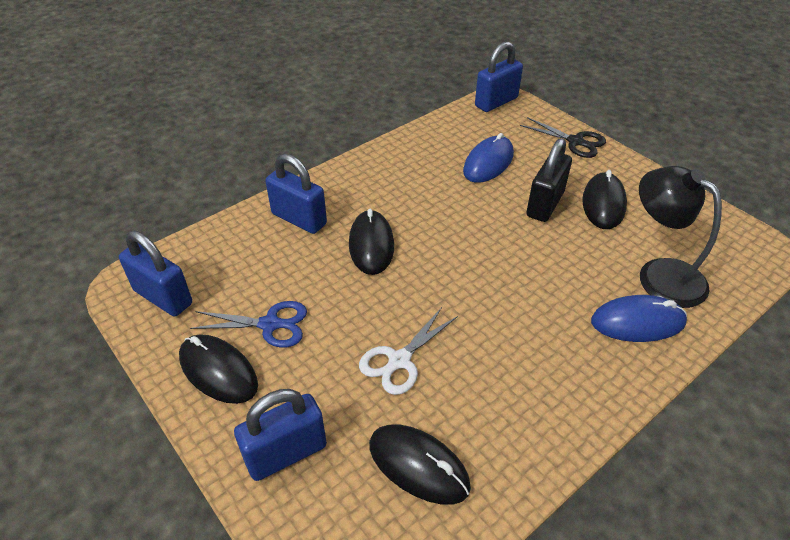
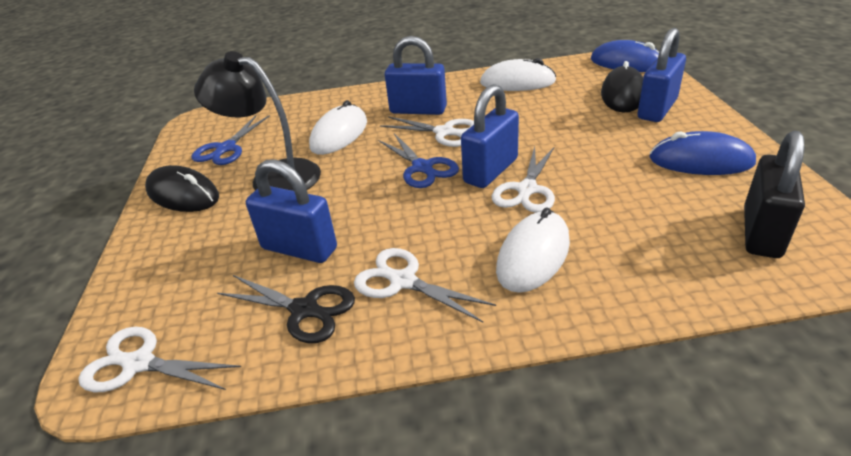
black mouse: [179,334,258,404] [349,209,394,275] [369,425,471,505] [582,170,627,229] = 4 -> [145,165,219,212] [601,61,643,112] = 2
blue scissors: [190,301,307,348] = 1 -> [191,115,270,165] [378,133,459,188] = 2
white mouse: none = 0 -> [309,100,367,155] [480,58,556,91] [496,207,570,293] = 3
white scissors: [359,307,458,395] = 1 -> [78,327,241,392] [354,248,496,323] [380,116,474,147] [492,147,555,213] = 4

